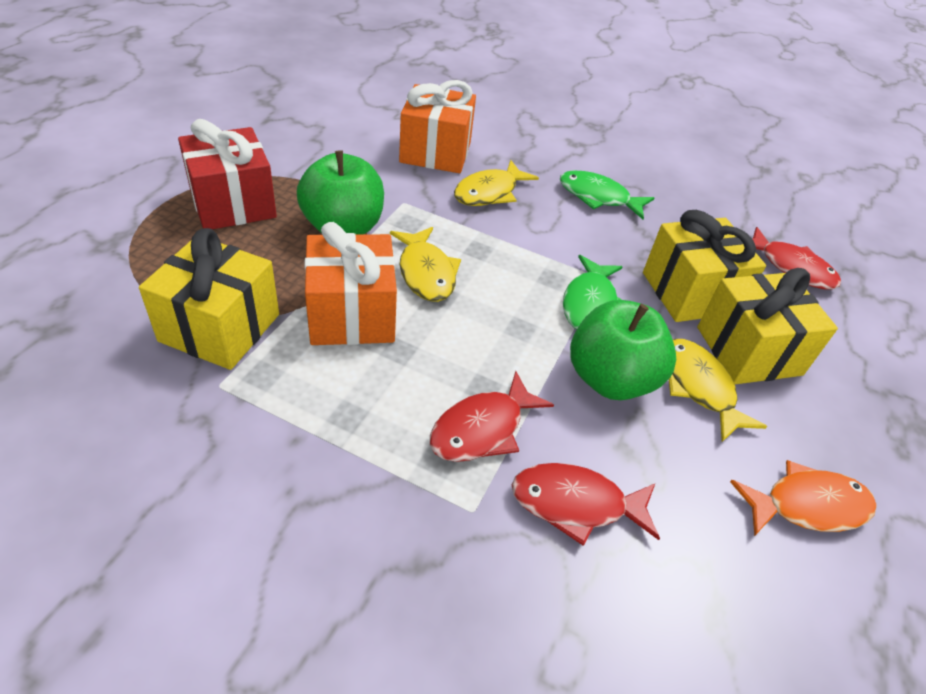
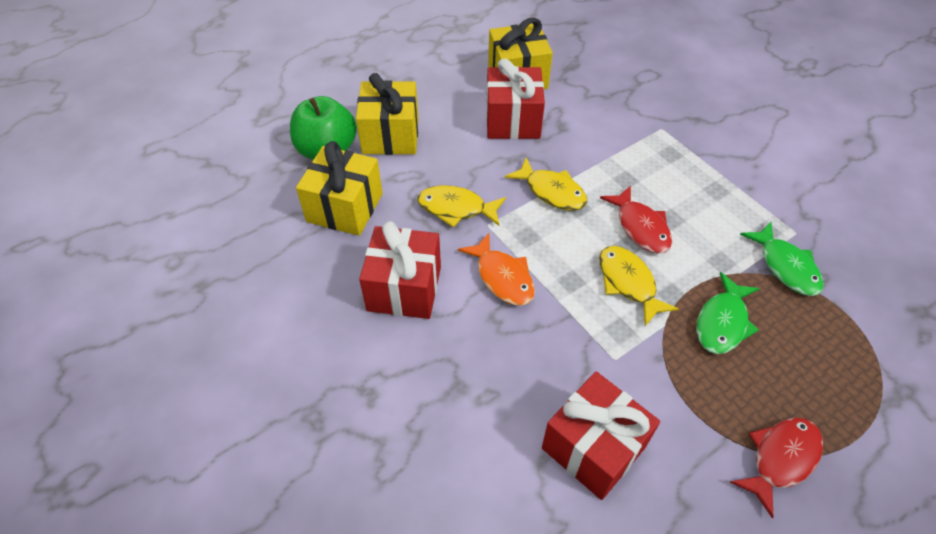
green apple: [297,150,384,235] [570,300,676,400] = 2 -> [290,96,357,160] = 1
orange gift: [304,222,397,345] [399,80,476,173] = 2 -> none = 0
red fish: [430,371,554,462] [512,463,660,546] [753,227,841,290] = 3 -> [600,186,672,254] [730,418,823,519] = 2
red gift: [178,119,277,229] = 1 -> [359,221,441,319] [486,59,545,139] [542,372,660,500] = 3

